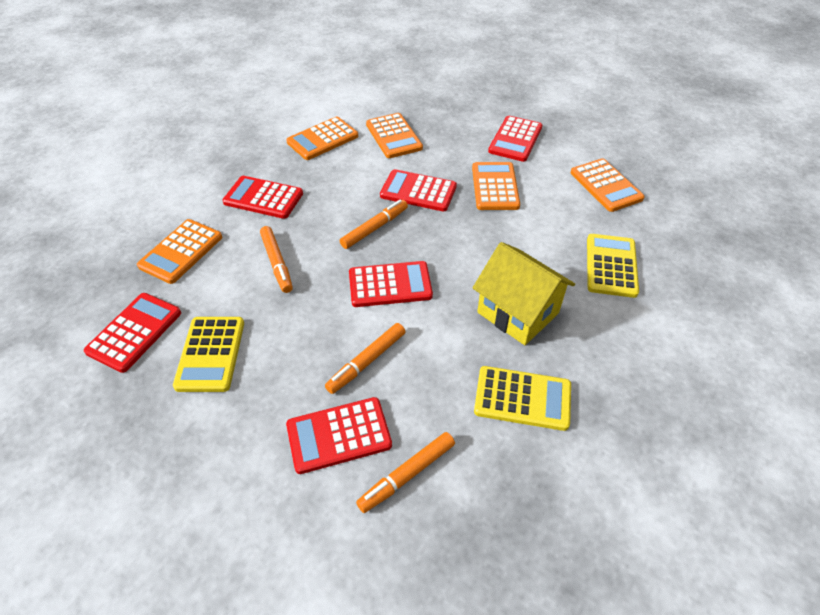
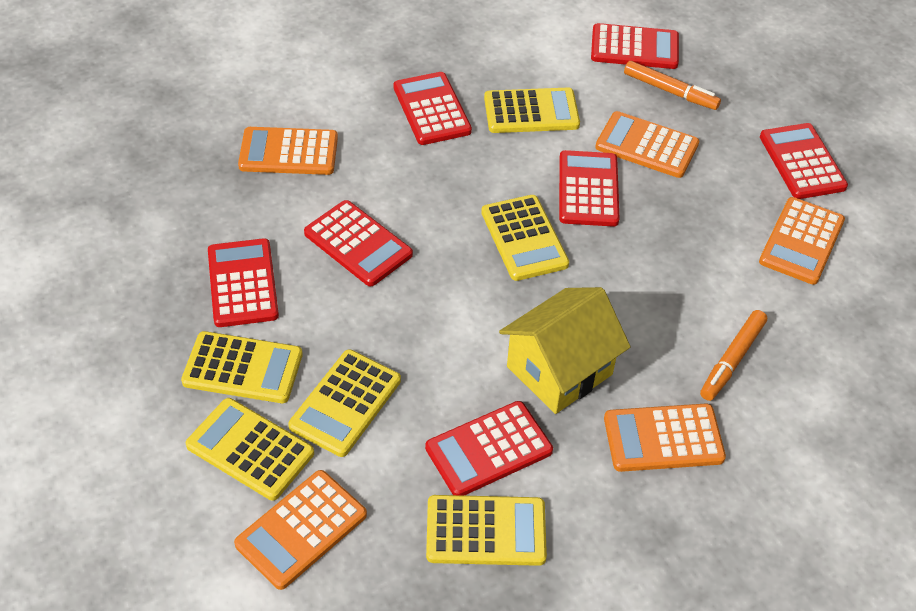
orange marker: [260,226,293,293] [325,323,406,394] [340,199,408,249] [356,432,455,513] = 4 -> [624,61,721,110] [700,310,767,401] = 2
red calculator: [84,293,181,373] [223,176,303,219] [286,397,392,474] [349,261,433,307] [380,169,457,211] [488,116,542,162] = 6 -> [208,238,279,327] [304,200,413,287] [394,72,472,145] [425,401,553,496] [559,150,620,227] [591,23,679,69] [760,123,848,199] = 7
yellow calculator: [173,317,244,392] [474,366,571,431] [587,234,639,298] = 3 -> [181,331,303,403] [186,398,314,501] [288,349,401,457] [426,495,547,566] [481,195,569,281] [484,88,580,133] = 6

